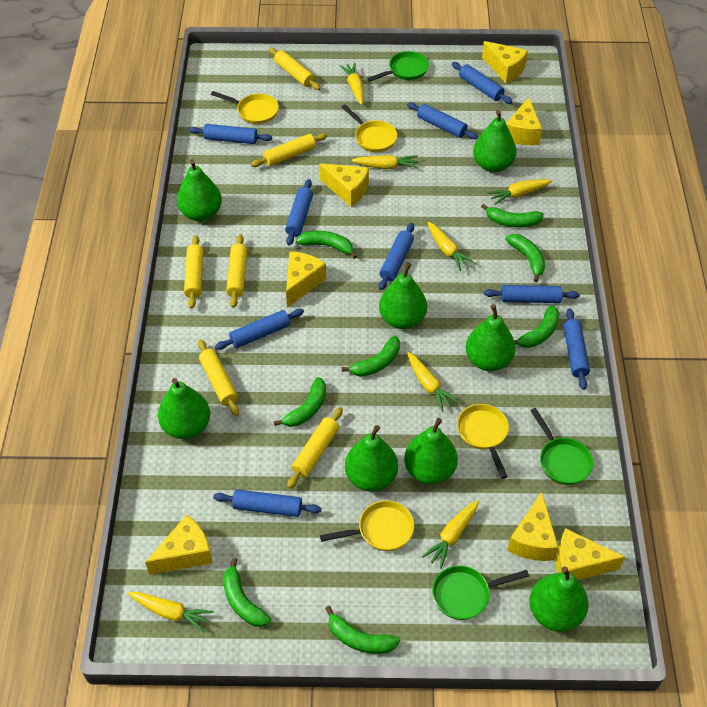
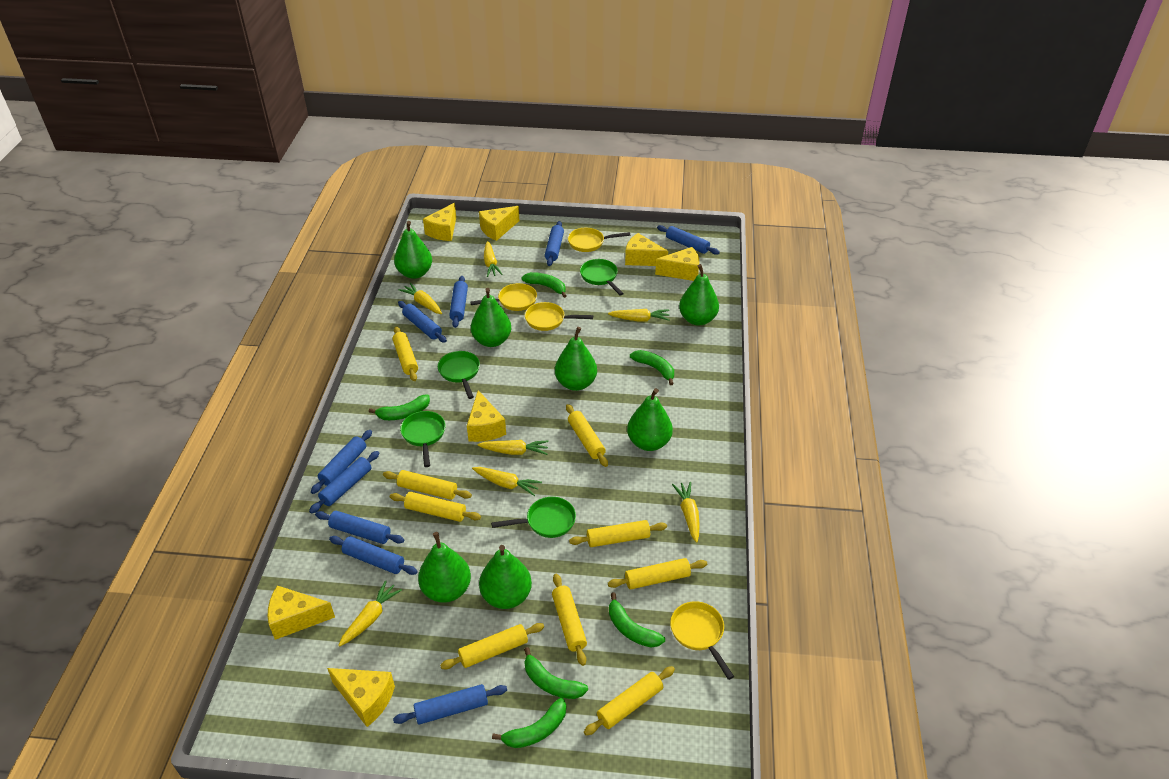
green banana: [223,558,271,627] [274,377,326,427] [296,231,357,259] [325,606,400,654] [342,336,400,377] [481,203,544,227] [505,234,545,282] [514,305,560,348] = 8 -> [369,394,430,420] [492,697,566,748] [521,272,567,298] [524,647,588,699] [609,592,665,648] [630,350,674,385] = 6
green pan: [367,51,429,82] [432,566,529,620] [530,408,593,485] = 3 -> [400,411,445,467] [438,351,480,399] [491,497,576,538] [580,259,624,296] = 4
green pear: [158,378,210,439] [177,159,222,221] [345,425,398,491] [379,262,427,329] [404,418,458,484] [466,304,516,371] [473,110,517,172] [529,567,589,632] = 8 -> [394,221,432,279] [418,532,471,603] [471,288,511,347] [479,545,532,609] [555,327,597,391] [627,388,673,451] [679,264,719,326] = 7
yellow rolling pin: [184,235,203,309] [198,340,239,416] [226,234,247,308] [251,133,327,167] [269,48,321,90] [287,407,343,489] = 6 -> [383,470,472,500] [390,492,481,522] [392,326,418,381] [440,623,544,669] [552,574,587,666] [566,404,608,467] [569,520,667,547] [584,666,675,735] [608,558,707,589] = 9

